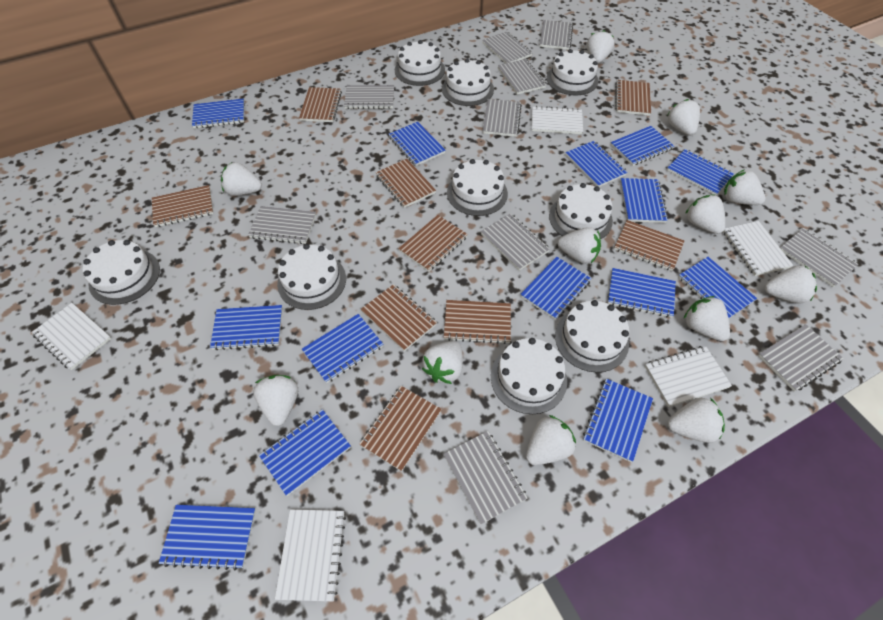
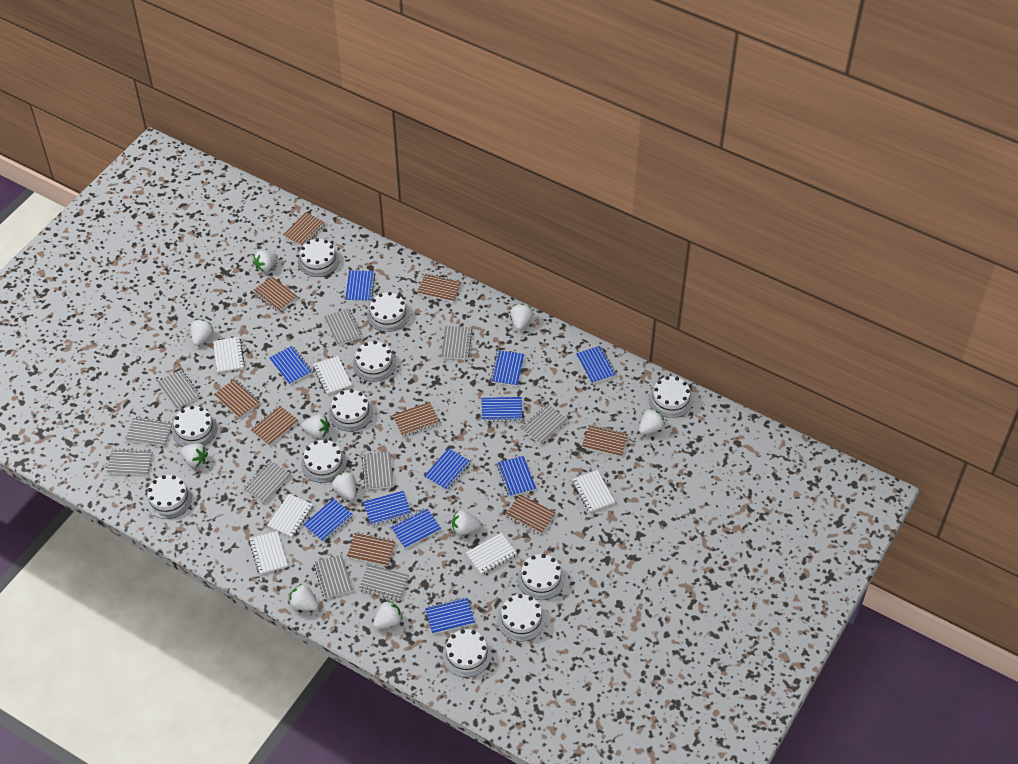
blue notebook: [159,505,256,570] [192,99,244,128] [210,305,282,350] [259,409,351,496] [302,314,383,383] [389,122,446,166] [520,257,592,320] [565,141,628,187] [583,379,653,462] [608,268,676,318] [611,126,674,166] [620,178,668,223] [667,149,734,196] [678,257,757,319] = 14 -> [269,346,312,385] [303,498,353,542] [345,270,375,302] [363,491,411,526] [391,508,441,549] [424,448,471,491] [425,597,475,634] [482,397,522,422] [491,350,524,386] [497,456,536,497] [576,346,616,384] = 11
white cake: [83,240,160,305] [277,244,346,310] [395,40,445,86] [442,59,494,106] [447,159,508,216] [491,338,567,414] [547,49,598,95] [549,183,613,239] [555,300,630,372] = 9 -> [146,475,192,519] [172,406,217,447] [298,238,339,277] [301,439,346,483] [329,389,373,431] [353,341,396,382] [367,292,410,332] [442,629,491,677] [497,594,545,642] [517,554,565,600] [649,376,693,418] = 11
white notebook: [31,303,111,370] [275,509,346,601] [532,106,583,134] [645,346,732,407] [723,221,793,276] = 5 -> [213,337,245,373] [249,531,288,575] [267,494,313,537] [313,356,352,395] [466,533,517,575] [572,470,615,513] = 6
white strawberry: [221,162,262,196] [253,375,298,426] [422,341,463,384] [526,415,576,465] [558,227,601,264] [587,30,615,63] [667,99,700,135] [668,397,725,443] [684,296,730,341] [685,194,725,234] [724,170,765,205] [764,265,817,304] = 12 -> [181,443,208,467] [191,319,214,346] [253,250,278,272] [289,584,318,611] [301,414,329,438] [332,471,356,500] [373,600,403,629] [452,510,481,535] [510,304,533,330] [639,408,665,434] = 10

